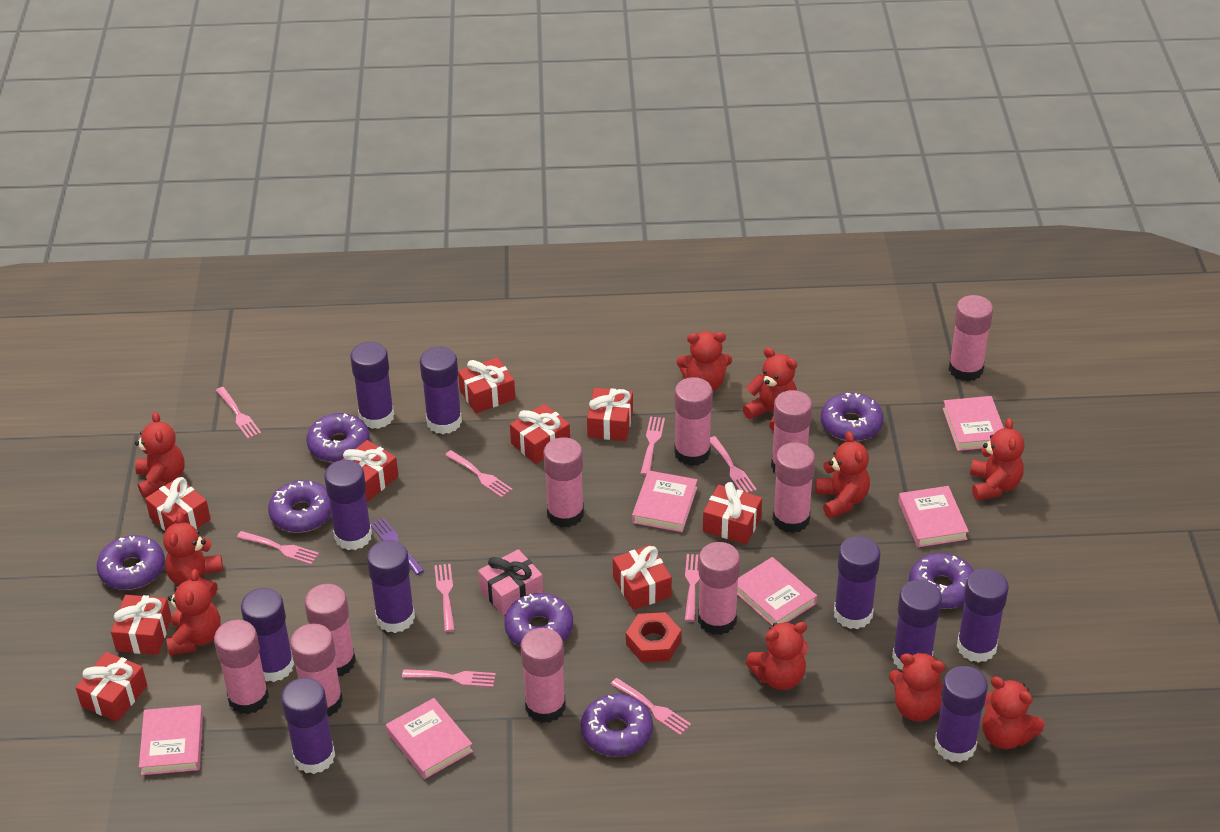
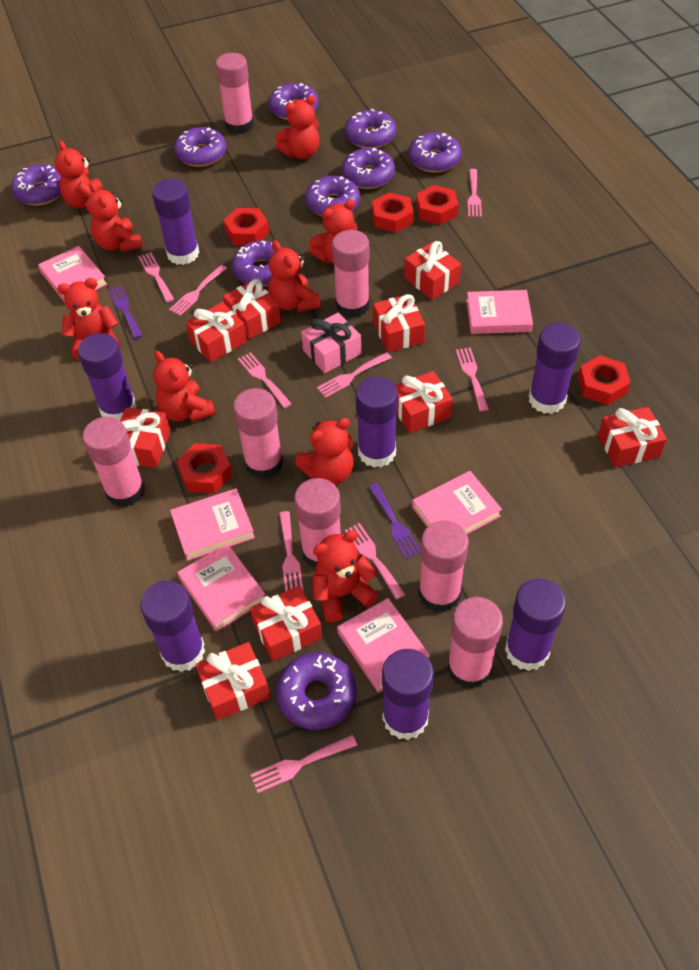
pink glue stick: [214,620,269,714] [290,623,343,717] [304,584,356,676] [521,628,566,723] [543,437,584,527] [674,377,713,466] [698,542,740,635] [771,390,812,473] [773,442,815,533] [949,295,993,382] = 10 -> [83,417,145,507] [216,53,254,134] [233,388,283,479] [294,478,341,569] [332,230,370,318] [419,520,469,613] [447,597,503,689] = 7
purple donut: [97,535,165,590] [268,480,332,533] [306,413,370,462] [504,593,573,647] [581,694,653,756] [821,393,884,441] [909,553,974,609] = 7 -> [11,164,61,205] [174,127,226,167] [232,241,283,286] [269,83,319,120] [276,652,357,730] [305,176,360,216] [341,148,395,189] [345,109,396,148] [408,132,462,173] = 9
purple fork: [370,518,424,575] = 1 -> [108,286,142,339] [369,483,420,559] = 2
purple glue stick: [241,588,294,682] [281,678,335,774] [324,460,372,550] [350,342,394,429] [367,540,415,633] [420,347,462,434] [834,536,880,629] [892,580,942,670] [935,666,988,762] [957,568,1009,663] = 10 -> [78,333,137,420] [140,581,205,672] [152,179,199,265] [356,377,398,468] [382,649,434,740] [505,579,566,671] [529,323,581,414] = 7
red nut: [626,612,681,662] = 1 -> [177,443,232,493] [223,208,269,245] [372,192,414,233] [416,185,459,225] [578,355,631,405] = 5
red teddy bear: [135,412,185,498] [163,512,223,598] [166,569,221,655] [677,331,732,391] [743,347,797,432] [746,622,808,690] [815,431,870,518] [889,653,945,721] [970,418,1024,500] [982,676,1045,749] = 10 -> [55,141,103,211] [57,278,120,360] [87,182,143,252] [153,351,215,422] [268,240,321,312] [275,95,319,159] [295,418,353,485] [309,199,358,264] [312,531,379,622] = 9

